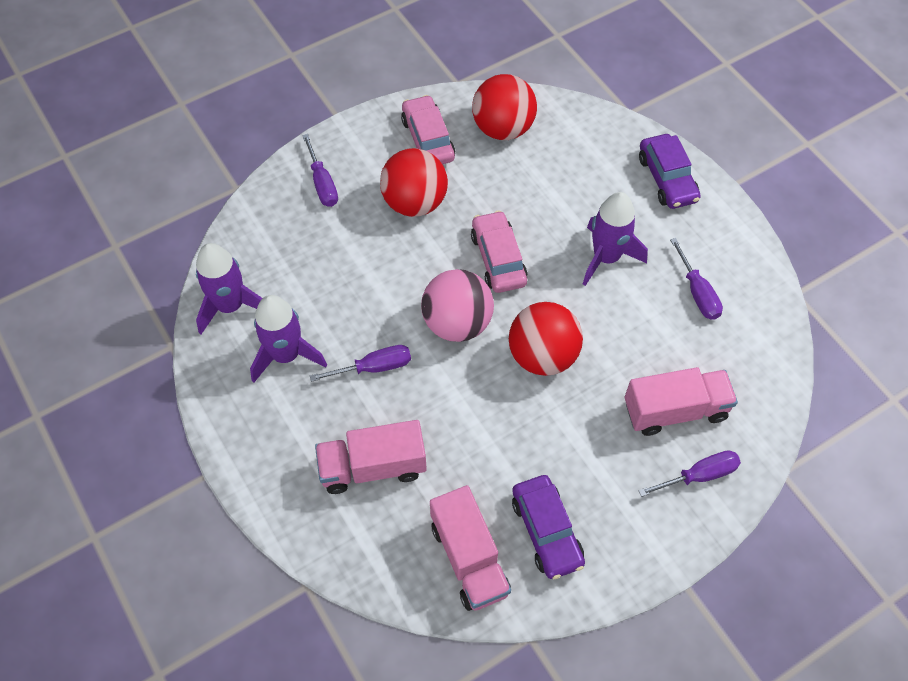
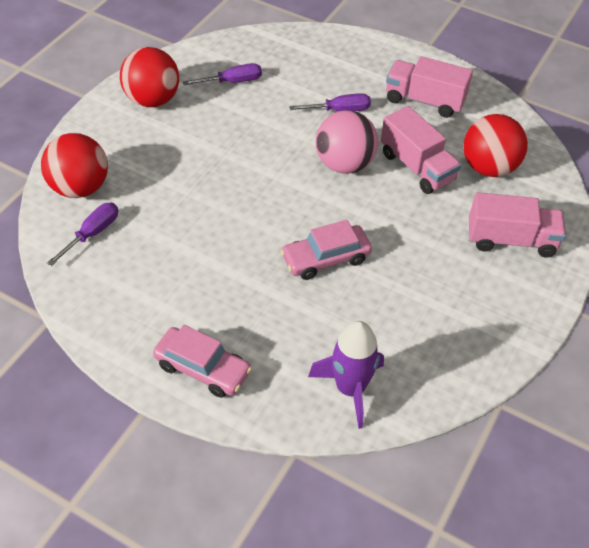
purple car: [512,475,585,579] [639,134,701,209] = 2 -> none = 0
purple rocket: [196,243,262,334] [250,295,327,383] [583,192,648,286] = 3 -> [308,321,384,429] = 1
purple screwdriver: [302,134,338,207] [310,345,411,382] [638,450,741,497] [670,238,723,320] = 4 -> [47,203,118,266] [183,63,262,85] [289,93,371,111] = 3

